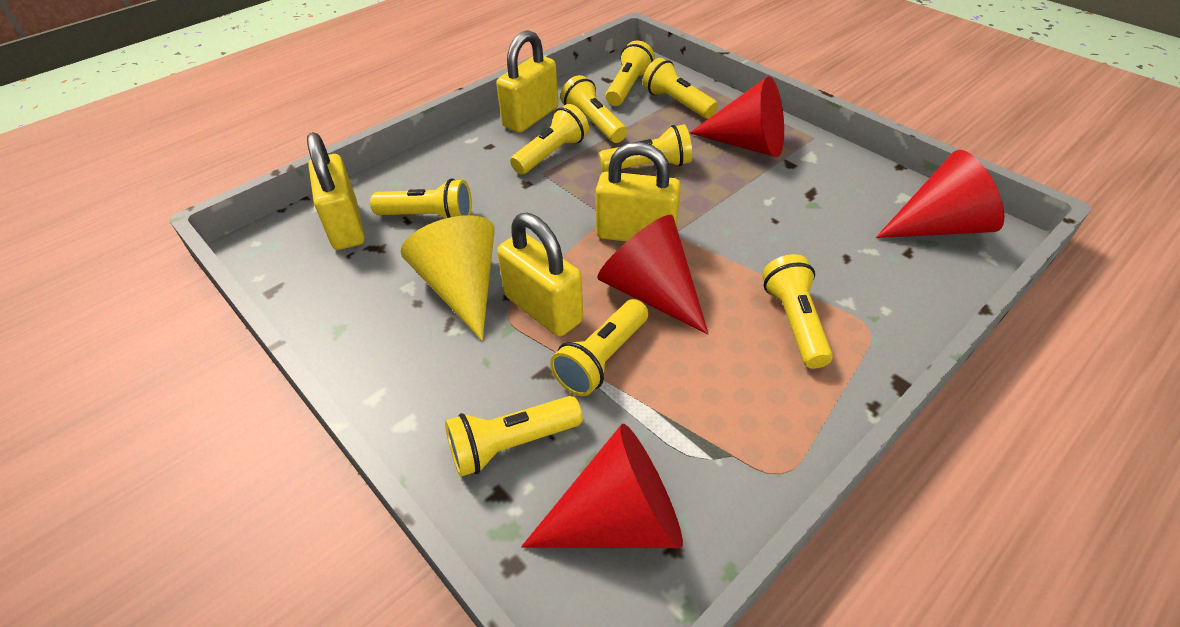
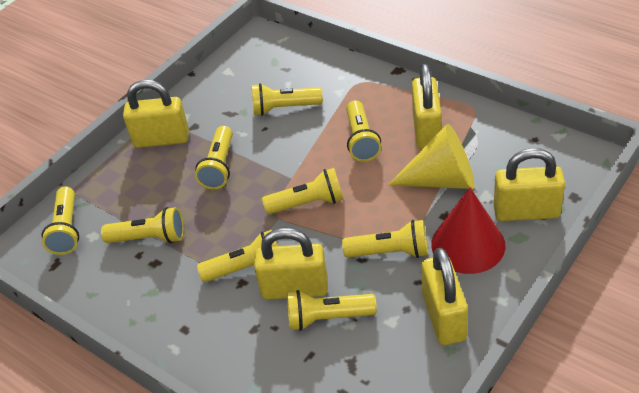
red cone: [521,424,683,548] [597,215,708,335] [690,76,784,157] [876,150,1005,238] = 4 -> [431,187,505,274] = 1
yellow padlock: [307,132,365,250] [496,30,558,133] [497,213,583,337] [596,142,681,242] = 4 -> [123,80,189,148] [254,228,328,300] [412,64,442,149] [421,248,468,345] [494,148,565,221] = 5

